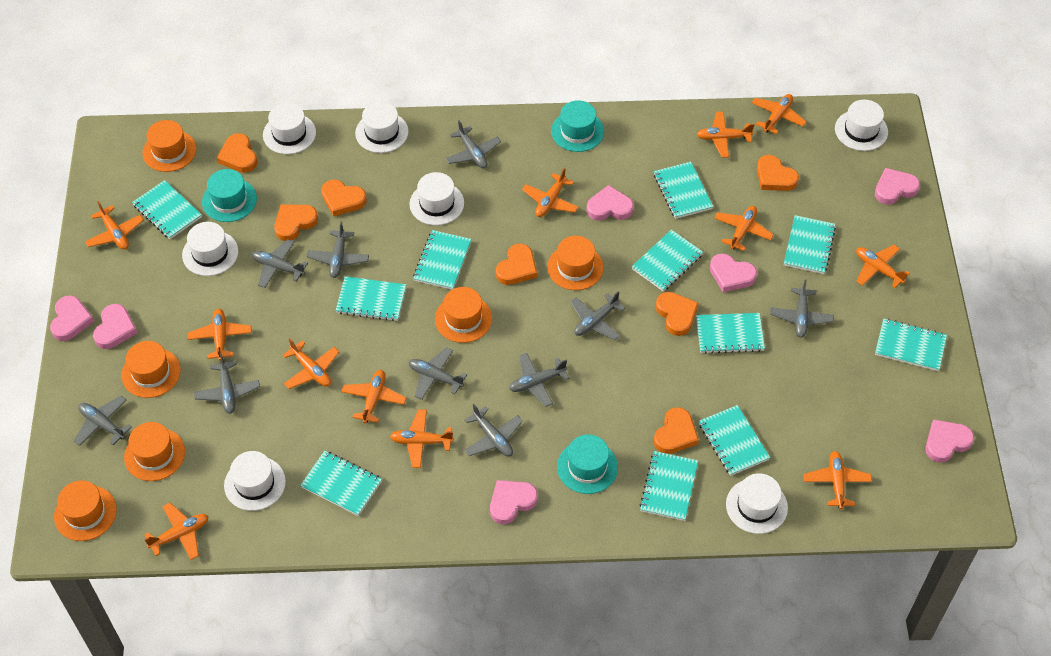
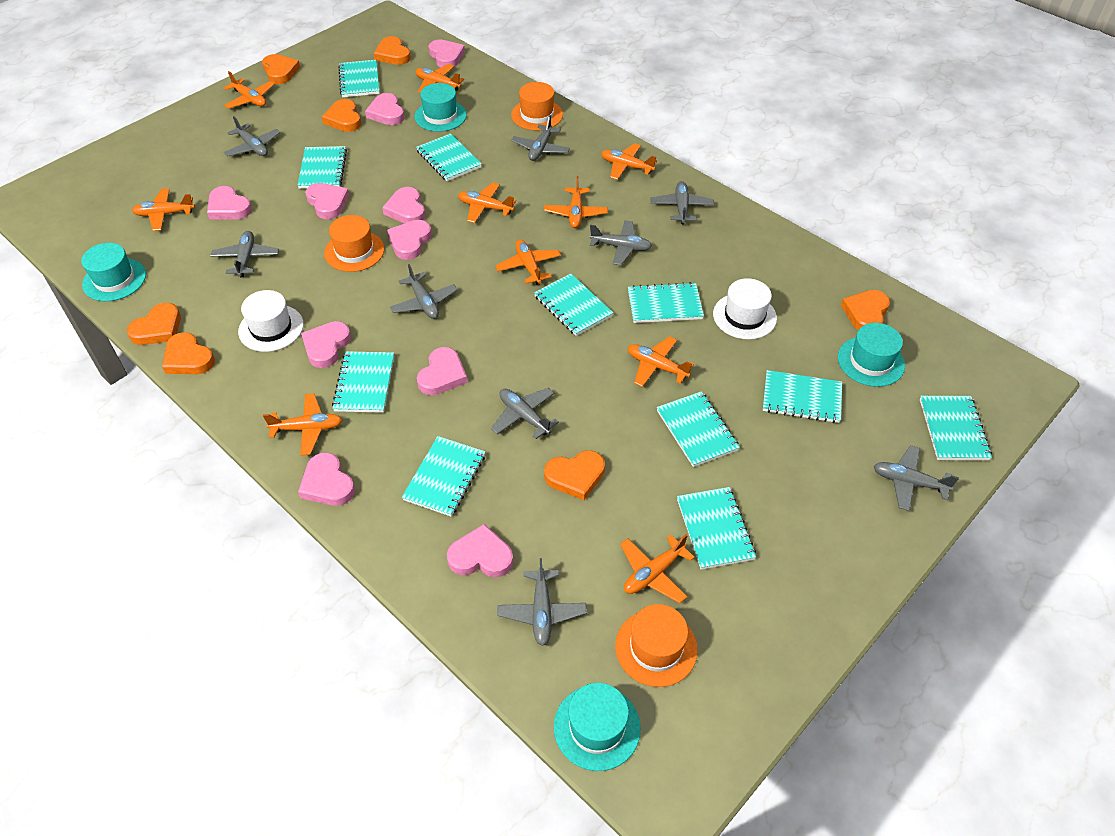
grey plane: [74,396,132,446] [194,353,260,414] [252,239,308,288] [307,222,369,278] [409,347,467,400] [445,120,501,168] [465,404,523,457] [509,353,569,407] [570,291,625,340] [770,279,834,338] = 10 -> [211,231,279,277] [224,116,280,156] [390,264,458,319] [491,388,559,439] [497,558,587,646] [511,115,570,161] [589,220,652,266] [651,181,714,224] [874,445,959,511] = 9
orange hat: [54,481,117,541] [122,341,181,398] [124,422,185,481] [143,120,197,172] [435,287,492,343] [547,236,604,290] = 6 -> [324,215,384,272] [511,82,563,130] [615,604,698,687] = 3
orange plane: [85,201,144,250] [144,503,208,560] [187,309,252,361] [283,339,339,389] [341,370,407,423] [390,409,454,468] [522,168,579,217] [697,112,754,158] [714,206,774,251] [752,94,806,134] [803,451,872,509] [856,245,910,288] = 12 -> [132,188,195,231] [224,71,275,109] [263,393,342,456] [415,64,464,93] [458,182,516,223] [495,239,561,285] [544,176,608,228] [601,143,657,180] [620,534,695,603] [628,336,694,387] = 10
pink heart: [50,295,94,341] [93,304,138,349] [490,480,538,524] [586,185,634,221] [710,254,757,292] [875,168,920,205] [925,419,974,463] = 7 -> [207,186,252,219] [298,452,355,506] [301,321,351,368] [305,183,349,219] [365,93,404,125] [382,187,425,224] [387,220,432,260] [417,347,467,395] [428,39,465,68] [447,524,513,578] = 10
turquoise hat: [202,169,257,222] [551,100,604,152] [557,435,618,494] = 3 -> [81,243,146,301] [415,83,467,132] [554,683,641,771] [838,323,905,387] = 4
white hat: [182,222,238,276] [224,451,286,511] [263,103,316,154] [355,101,409,153] [409,172,464,225] [726,473,788,534] [835,100,888,151] = 7 -> [238,290,304,352] [713,278,777,340] = 2

